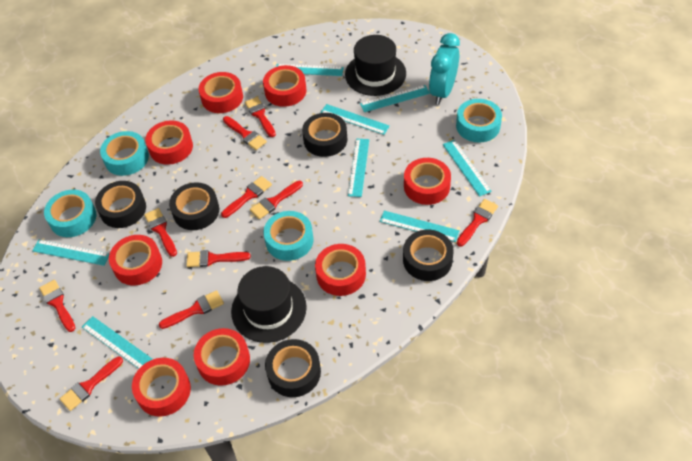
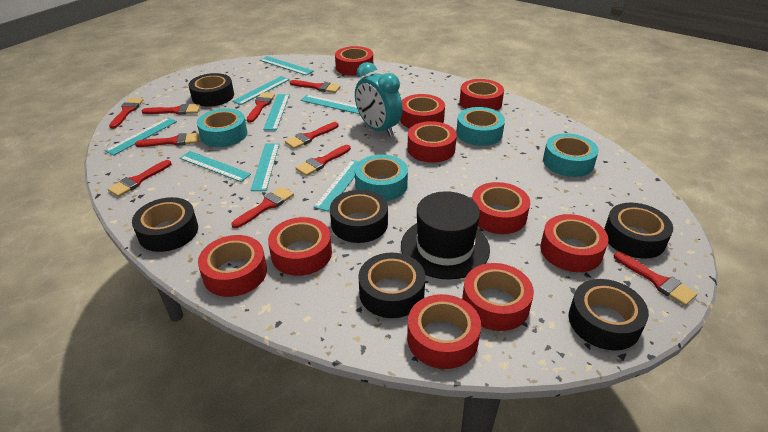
black hat: [231,266,307,343] [345,35,406,96] = 2 -> [401,191,490,280] = 1
black tape: [95,181,146,228] [169,182,219,230] [265,339,321,397] [302,113,347,157] [403,230,454,281] = 5 -> [132,197,198,252] [188,73,234,107] [330,190,388,243] [358,253,426,318] [569,279,649,350] [604,203,673,259] = 6
red tape: [109,235,162,285] [132,358,191,417] [145,120,193,165] [194,328,250,386] [199,72,243,113] [263,65,306,107] [315,244,366,296] [404,158,451,205] = 8 -> [198,235,267,297] [268,217,332,276] [335,46,373,76] [400,94,445,129] [407,121,457,163] [407,294,481,369] [460,79,504,111] [462,263,534,331] [472,182,530,234] [540,214,608,272] = 10

